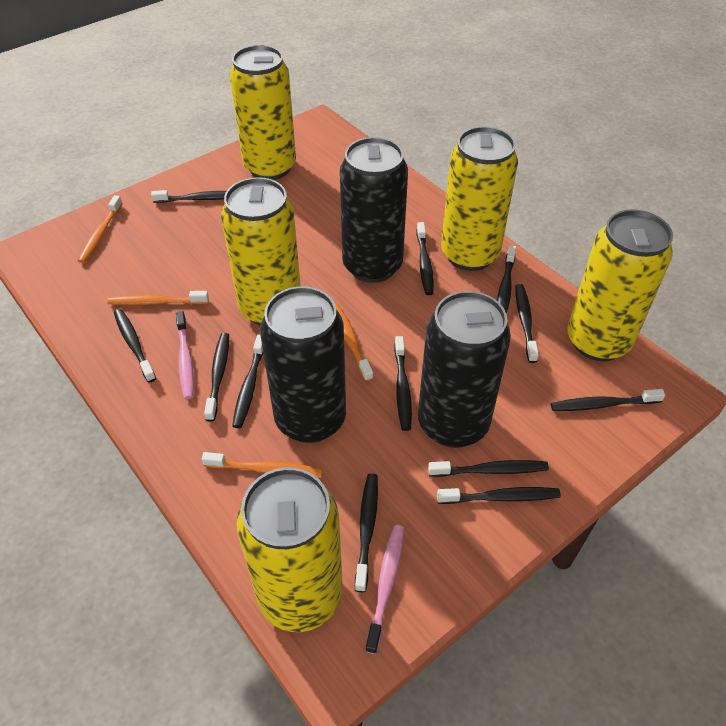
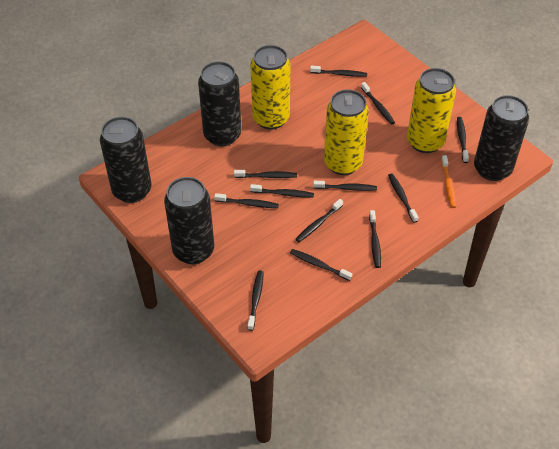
black can: [260,286,346,443] [340,137,408,283] [418,291,511,448] = 3 -> [100,117,151,203] [164,177,214,264] [198,61,241,146] [474,95,529,181] = 4
orange toothbrush: [78,195,123,263] [107,291,209,305] [202,452,323,478] [335,303,374,382] = 4 -> [441,155,456,208] = 1
pink toothbrush: [176,311,194,399] [365,525,404,654] = 2 -> none = 0
yellow can: [221,177,301,325] [230,45,296,180] [237,467,343,632] [441,126,518,271] [567,209,673,361] = 5 -> [251,45,290,130] [324,89,369,175] [407,68,456,153] = 3

